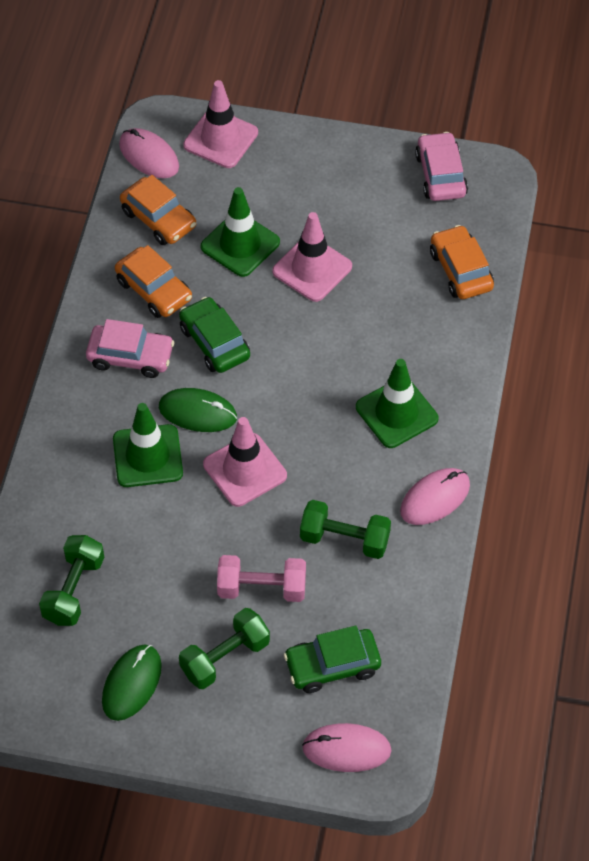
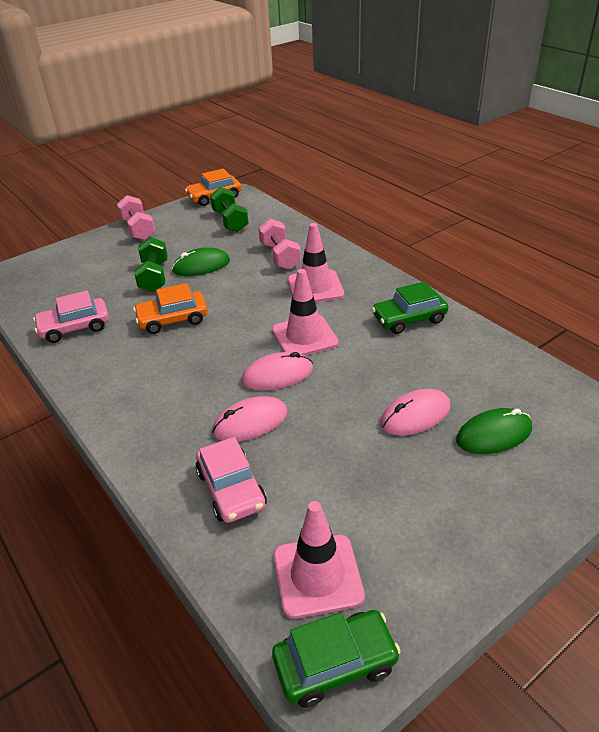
green dumbbell: [39,535,104,626] [179,608,270,689] [300,500,391,559] = 3 -> [134,237,168,292] [210,187,249,232] = 2
green traffic cone: [113,403,183,487] [201,187,280,277] [356,359,438,448] = 3 -> none = 0
orange car: [115,245,192,318] [120,175,196,245] [430,225,494,299] = 3 -> [133,283,208,334] [185,168,241,206] = 2
pink dumbbell: [217,555,306,602] = 1 -> [117,195,155,240] [258,219,301,270] = 2

